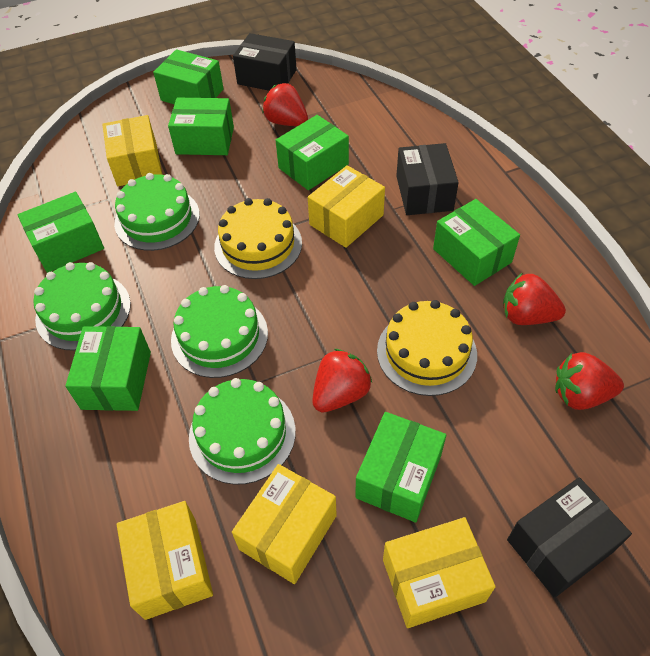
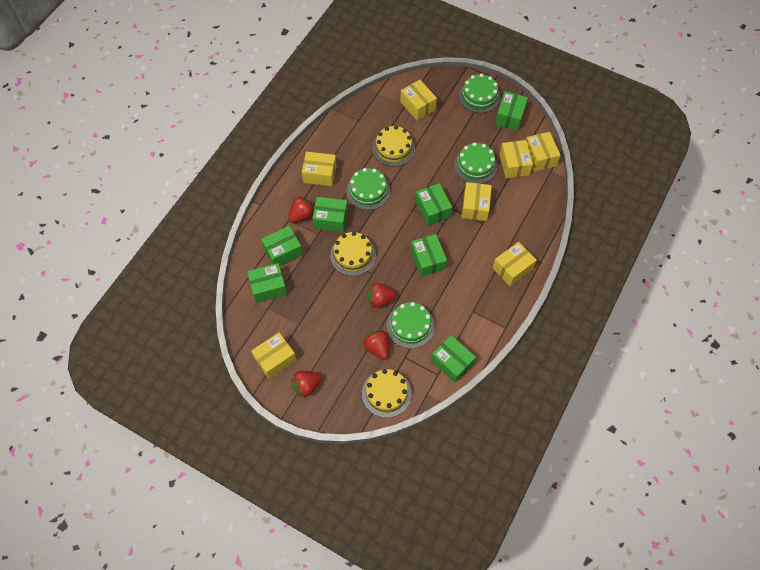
black box: [233,33,297,91] [396,143,459,215] [507,477,632,598] = 3 -> none = 0
yellow box: [102,115,162,186] [117,501,213,620] [232,464,337,584] [308,165,385,248] [383,517,496,628] = 5 -> [251,332,297,379] [302,151,336,186] [400,80,437,121] [462,182,492,221] [493,242,537,286] [500,140,533,178] [526,132,561,172] = 7
yellow cake: [214,198,302,279] [377,300,477,396] = 2 -> [330,232,376,276] [362,369,412,418] [372,126,415,167] = 3

